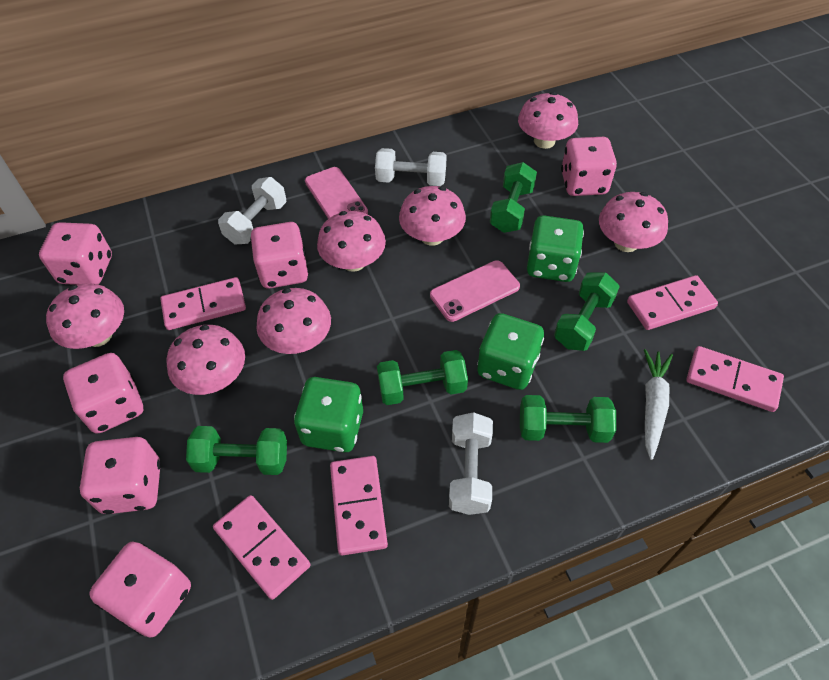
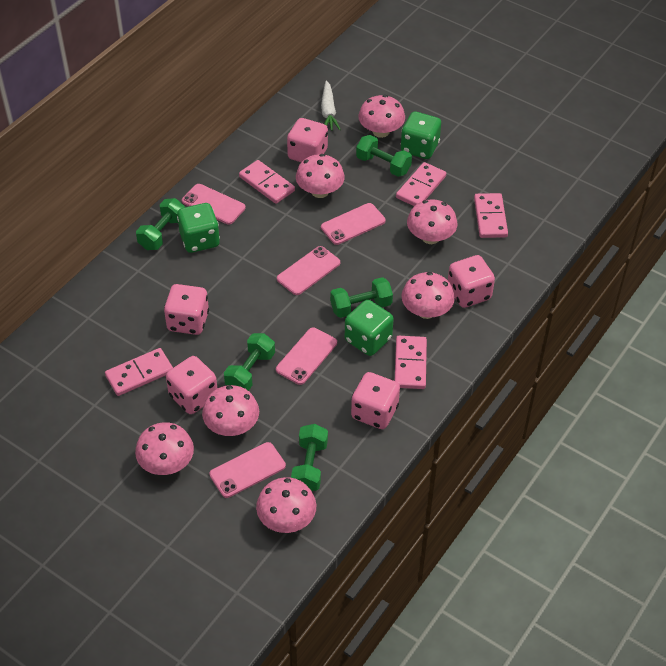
pink dice: [39,222,112,285] [63,353,143,434] [80,437,161,514] [89,542,191,637] [250,222,309,289] [561,137,617,196] = 6 -> [164,284,209,335] [166,356,218,414] [287,118,328,162] [351,372,400,429] [448,255,495,308] = 5
pink phone: [305,167,368,219] [430,260,520,322] = 2 -> [182,184,246,225] [210,442,286,498] [276,327,337,385] [277,246,340,295] [321,203,386,245] = 5
white dumbbell: [218,177,286,244] [375,148,447,186] [449,412,493,515] = 3 -> none = 0

